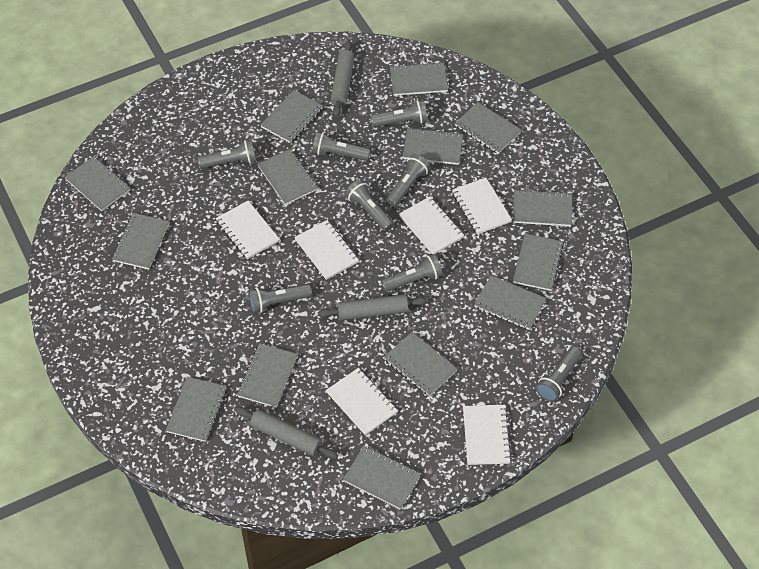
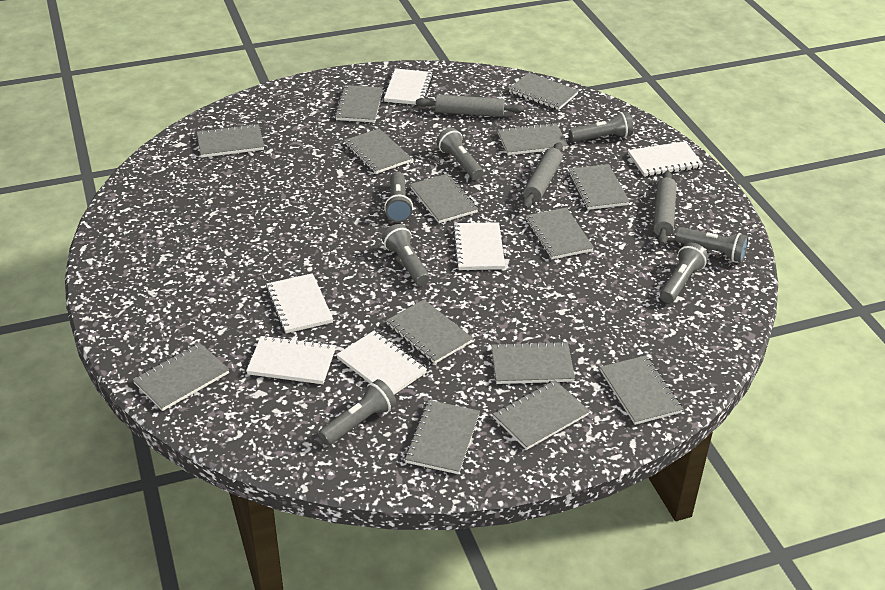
grey flashlight: [197,140,256,169] [249,284,312,313] [312,131,371,161] [345,179,394,232] [370,100,428,127] [381,254,443,292] [386,154,430,207] [536,346,582,402] = 8 -> [318,379,396,445] [382,224,430,286] [384,172,413,222] [436,128,483,180] [569,112,633,142] [660,243,708,303] [675,227,748,262] = 7

